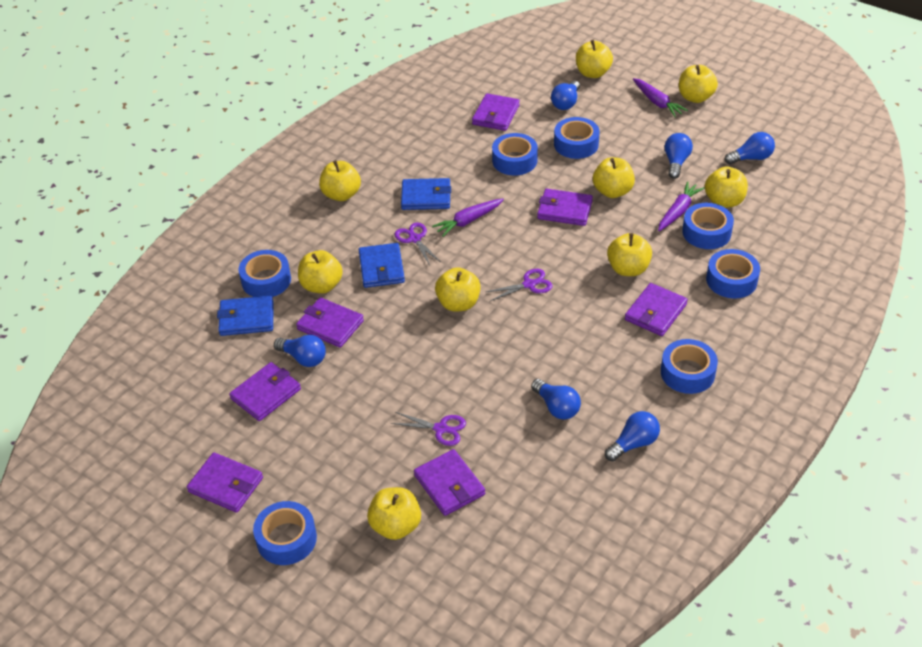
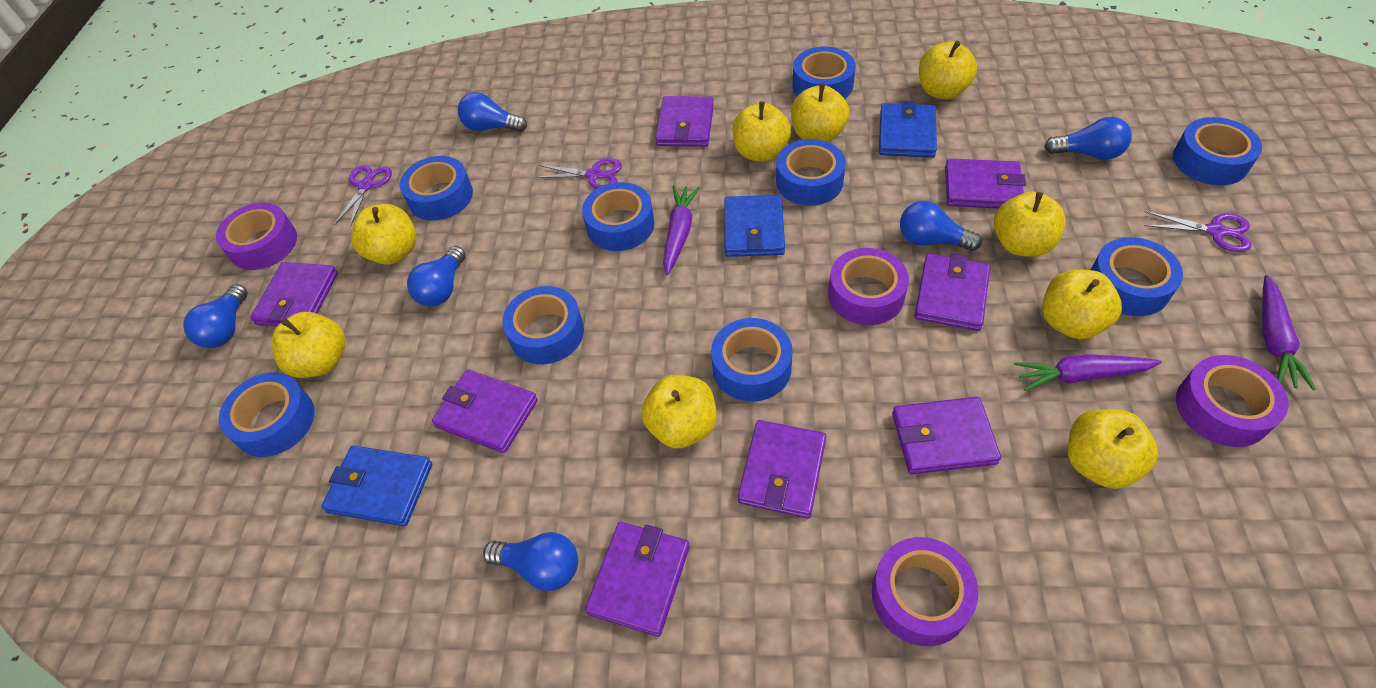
blue tape: [239,250,291,297] [253,501,317,565] [492,133,538,176] [554,117,600,159] [661,339,718,394] [682,203,734,249] [706,249,760,299] = 7 -> [219,372,315,457] [399,156,473,221] [503,286,584,364] [582,182,654,251] [711,318,793,402] [776,139,846,206] [792,47,856,99] [1091,237,1183,316] [1173,117,1262,185] = 9
purple tape: none = 0 -> [216,203,297,270] [828,248,909,325] [872,537,978,646] [1176,355,1288,447] = 4
purple wallet: [187,452,263,513] [229,362,301,421] [296,297,364,348] [414,449,485,516] [472,93,520,131] [537,189,593,226] [625,283,688,336] = 7 -> [250,262,338,327] [432,369,538,453] [585,522,690,637] [655,96,714,147] [738,420,826,518] [892,397,1001,474] [915,253,990,331] [945,158,1026,209] = 8

